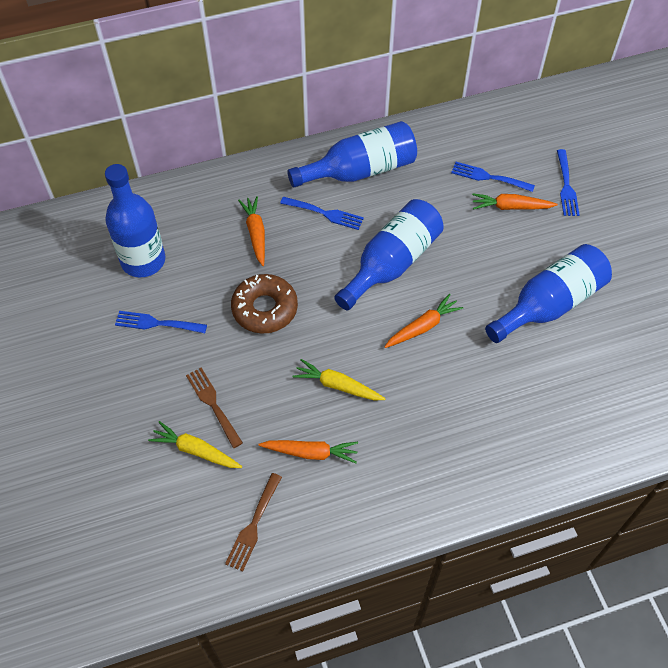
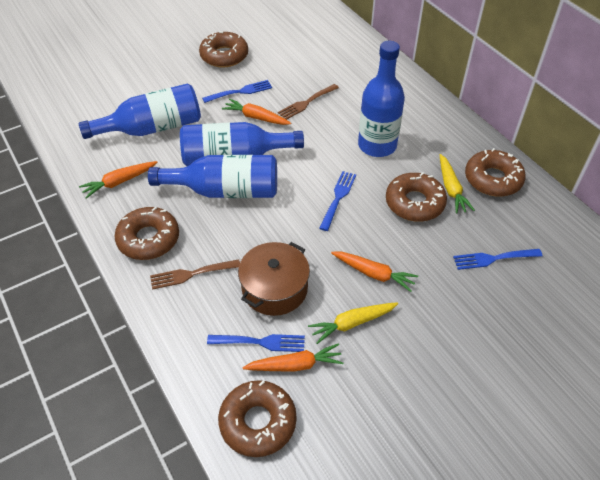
brown donut: [231,274,298,334] = 1 -> [115,207,179,260] [199,31,248,68] [218,380,297,457] [386,172,447,222] [465,148,526,197] = 5
brown pot: none = 0 -> [238,242,310,316] = 1

